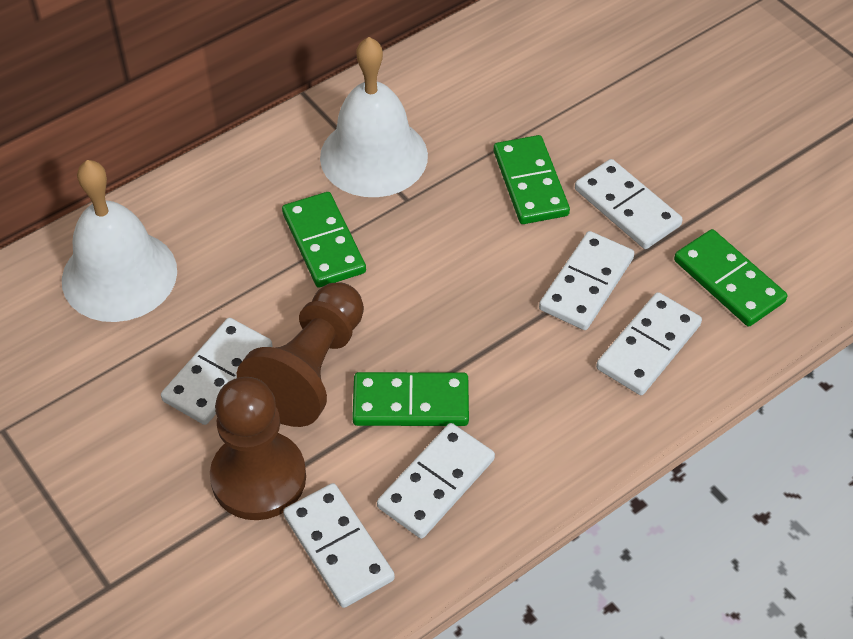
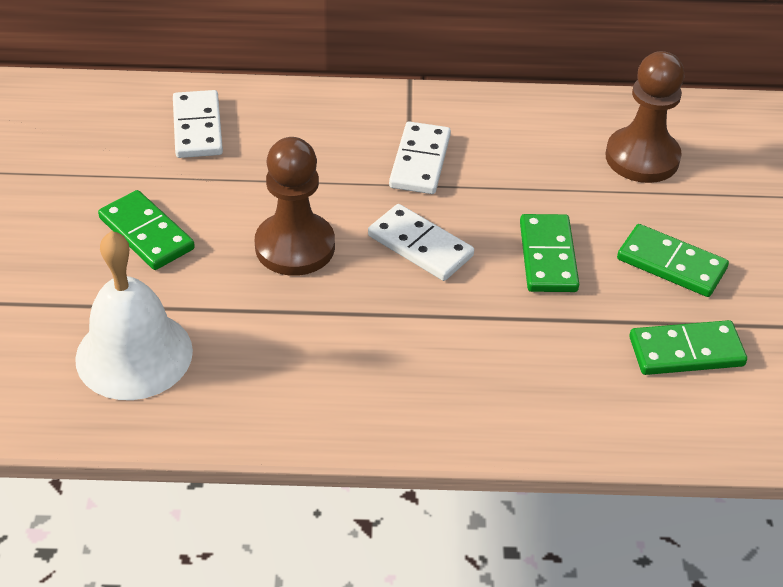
white bell: [62,160,177,322] [320,37,428,197] = 2 -> [75,231,193,400] = 1
white domino: [161,318,272,425] [283,483,395,608] [377,423,495,539] [539,231,634,330] [575,159,683,249] [596,292,702,395] = 6 -> [173,90,223,158] [368,204,474,281] [389,121,451,194] = 3

